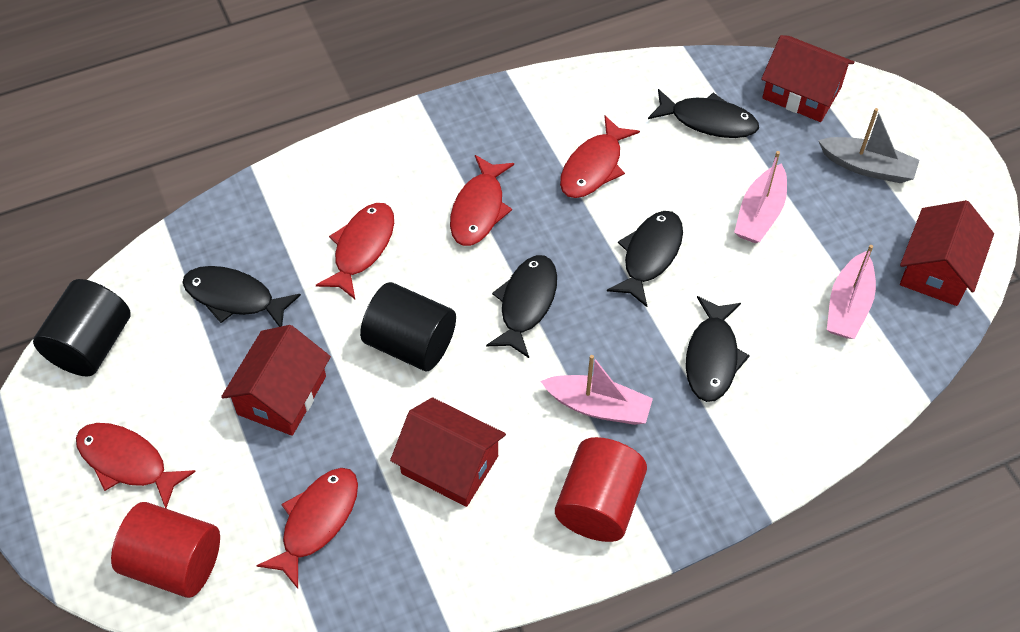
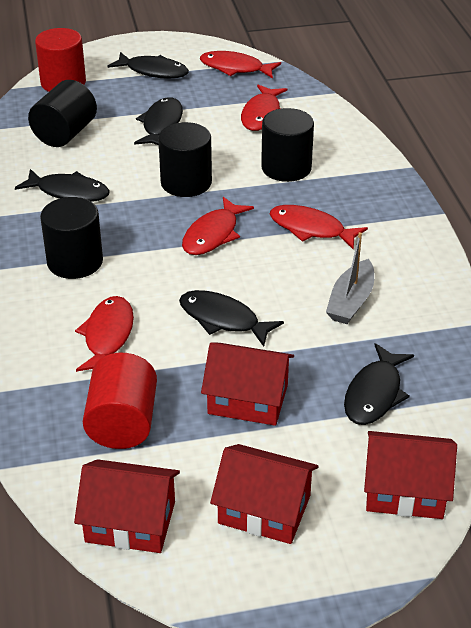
black cylinder: [33,279,131,377] [360,282,456,371] = 2 -> [28,80,97,147] [40,197,103,279] [158,122,212,197] [261,108,314,182] = 4
pink boat: [541,355,653,425] [734,151,787,243] [827,245,876,339] = 3 -> none = 0

